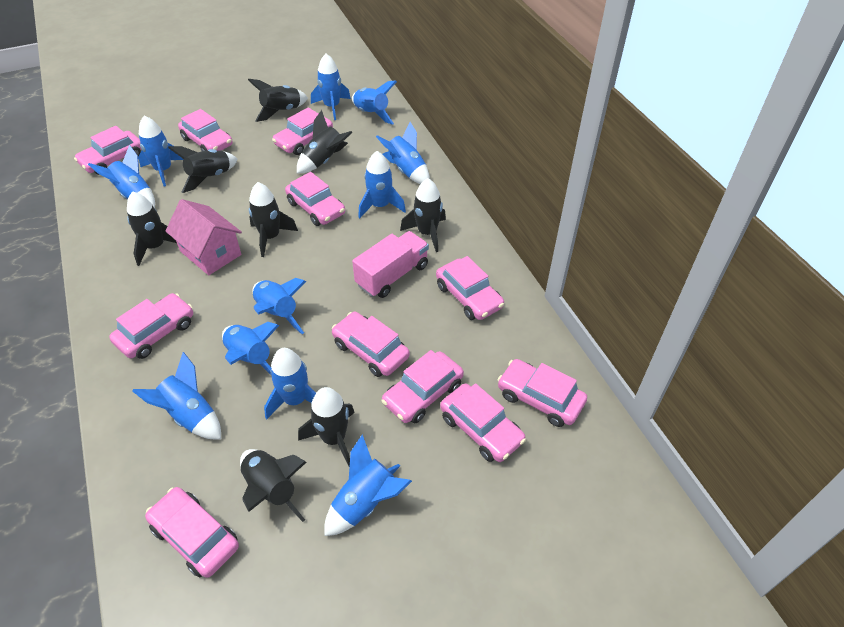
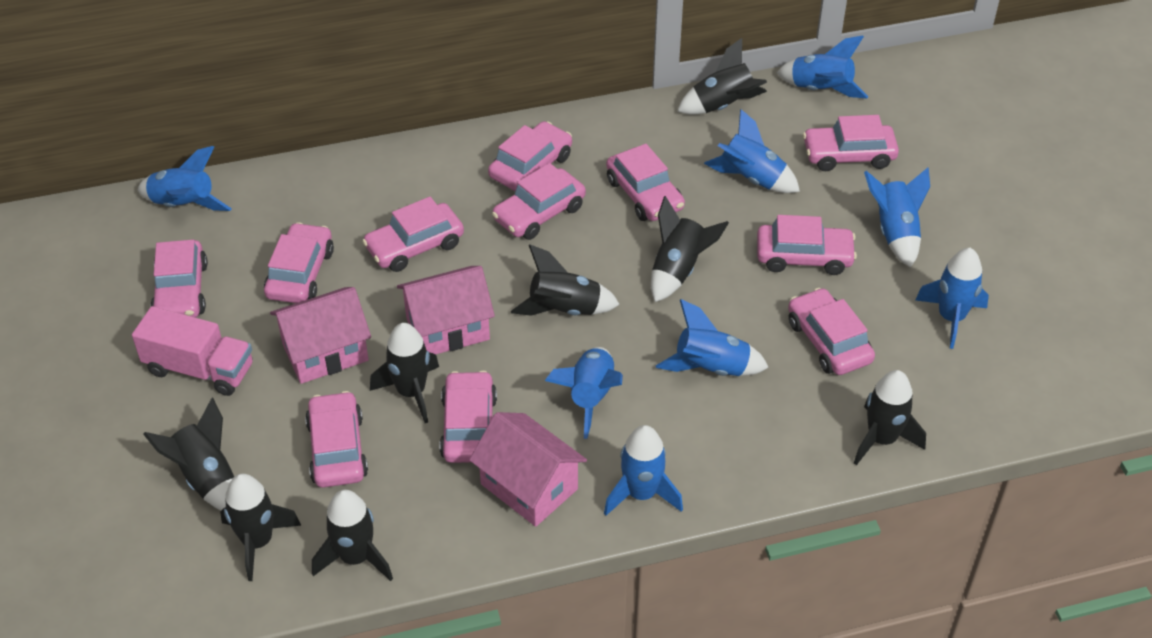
blue rocket: [88,145,155,208] [132,352,221,439] [138,116,183,186] [222,322,279,375] [252,278,306,334] [264,348,316,419] [311,54,351,120] [324,435,412,536] [352,80,397,125] [358,151,406,218] [376,122,430,184] = 11 -> [138,146,232,211] [545,347,623,439] [604,425,683,515] [656,299,769,376] [704,109,800,193] [777,35,868,98] [864,168,930,268] [915,248,989,349] = 8
pink house: [165,199,242,275] = 1 -> [270,287,371,384] [397,266,495,355] [469,412,587,527] = 3

